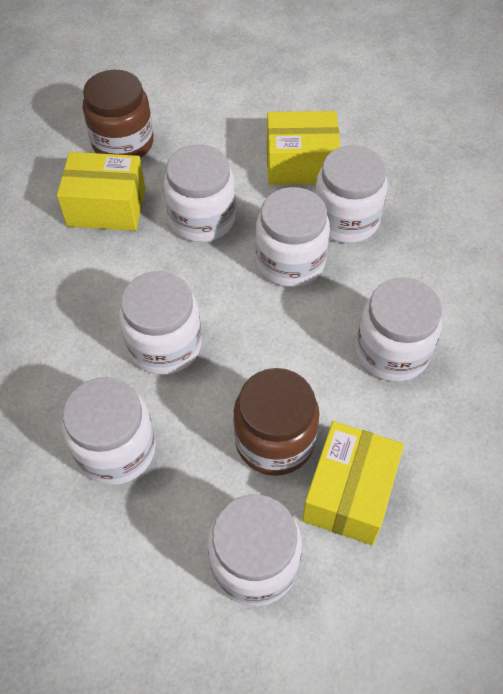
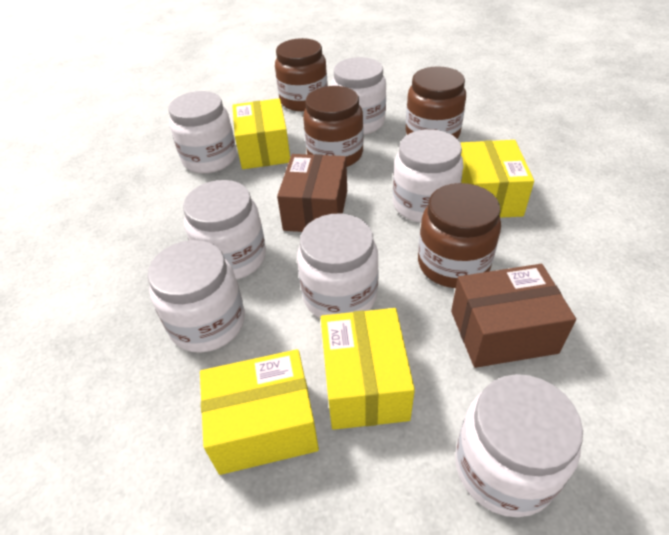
brown box: none = 0 -> [277,154,347,232] [451,264,576,368] = 2
brown jar: [83,70,154,158] [233,368,319,476] = 2 -> [275,38,328,111] [303,86,363,167] [406,66,466,139] [418,183,501,288] = 4
yellow box: [57,152,145,231] [267,111,340,185] [302,421,404,545] = 3 -> [200,349,319,475] [232,98,290,169] [321,308,415,430] [461,140,534,218] = 4

